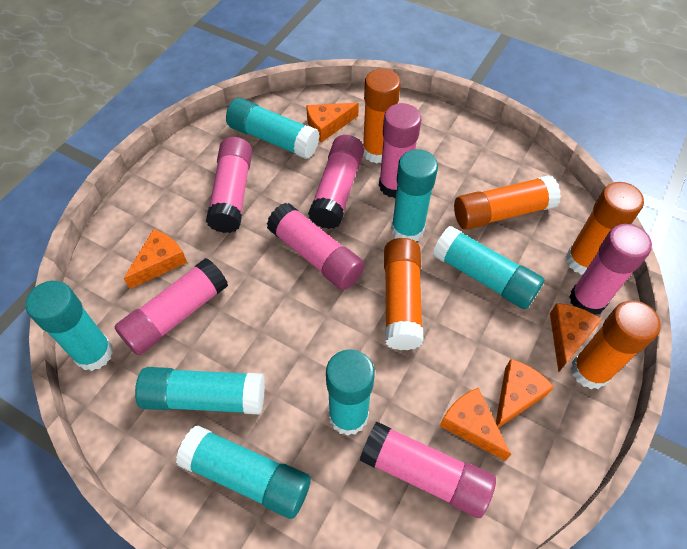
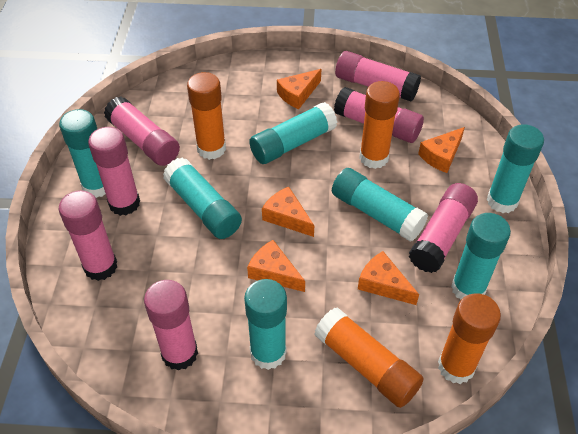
orange glue stick: [363,69,401,164] [384,238,424,350] [454,175,561,230] [566,182,644,275] [571,300,661,389] = 5 -> [187,72,226,160] [314,307,424,408] [359,81,400,169] [438,293,501,384] = 4

